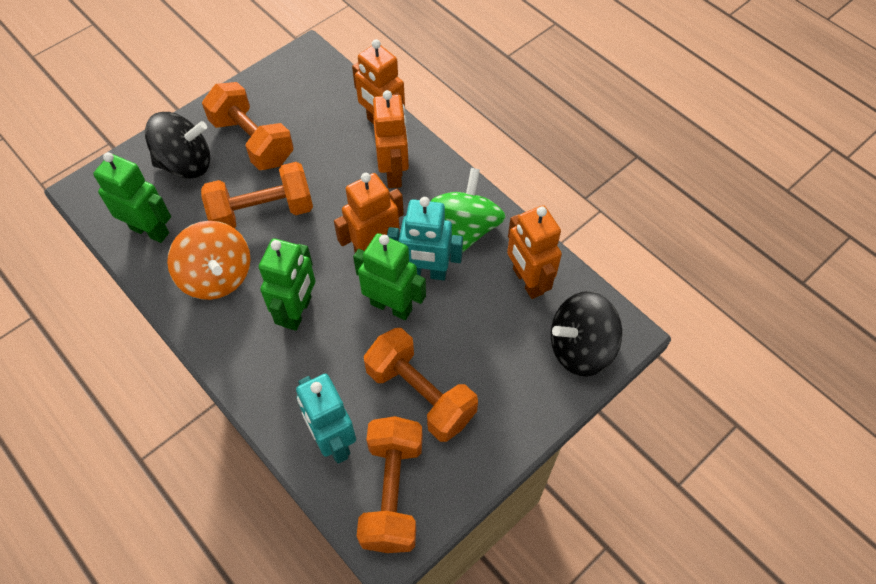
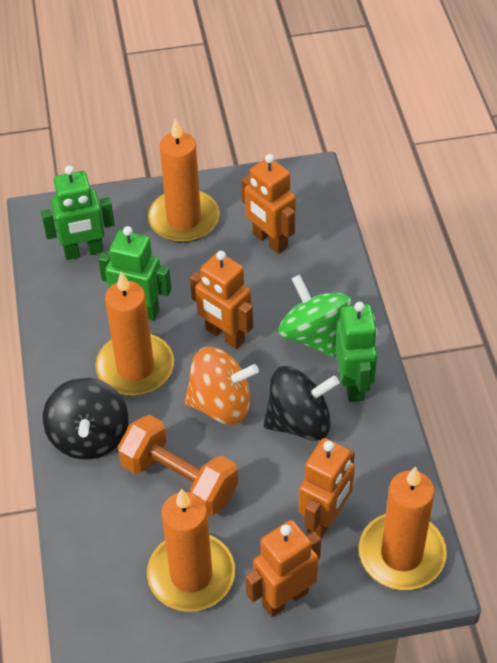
orange candle: none = 0 -> [95,271,174,395] [147,489,235,611] [148,118,220,243] [359,466,447,590] = 4
orange dumbbell: [201,162,313,228] [202,82,294,170] [357,416,423,553] [364,328,478,442] = 4 -> [118,415,238,516] = 1
turquoise robot: [296,374,356,464] [387,197,463,280] = 2 -> none = 0

